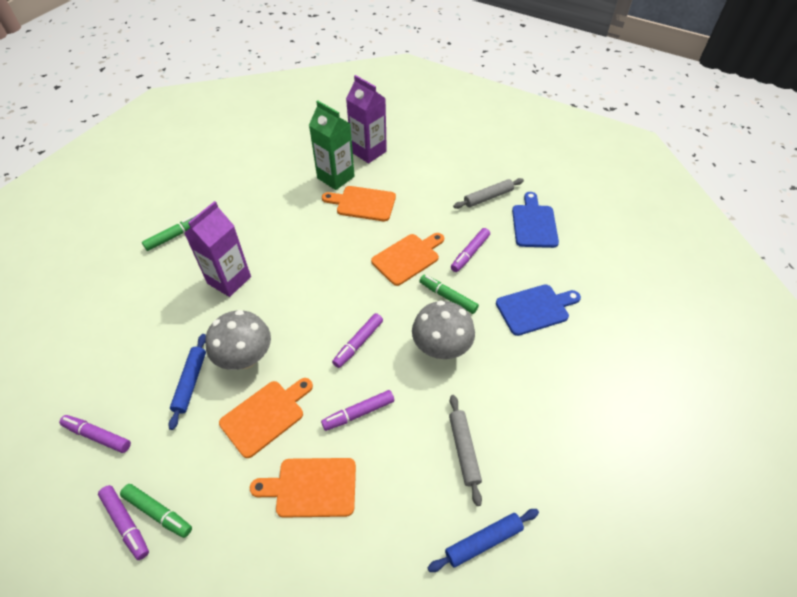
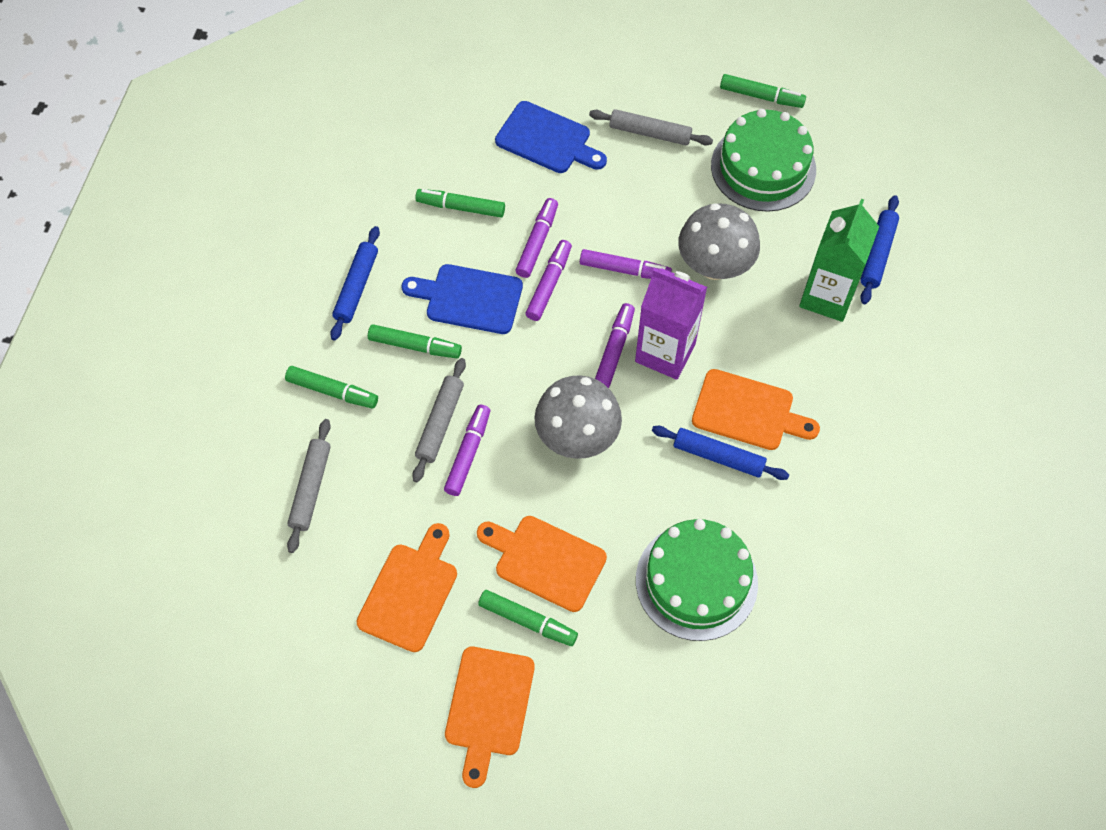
blue rolling pin: [168,334,206,430] [427,509,539,572] = 2 -> [330,226,380,340] [652,426,789,480] [860,195,899,304] = 3
green cake: none = 0 -> [636,519,758,641] [711,109,816,212] = 2
green marker: [120,484,192,538] [142,215,197,251] [419,275,479,314] = 3 -> [285,366,378,408] [368,324,462,358] [415,189,505,218] [478,590,578,646] [720,74,806,108] = 5
grey rolling pin: [449,395,482,506] [453,178,524,209] = 2 -> [287,419,331,553] [412,358,466,482] [589,109,713,146] = 3
purple carton: [184,201,251,297] [346,75,387,163] = 2 -> [635,268,707,380] = 1

